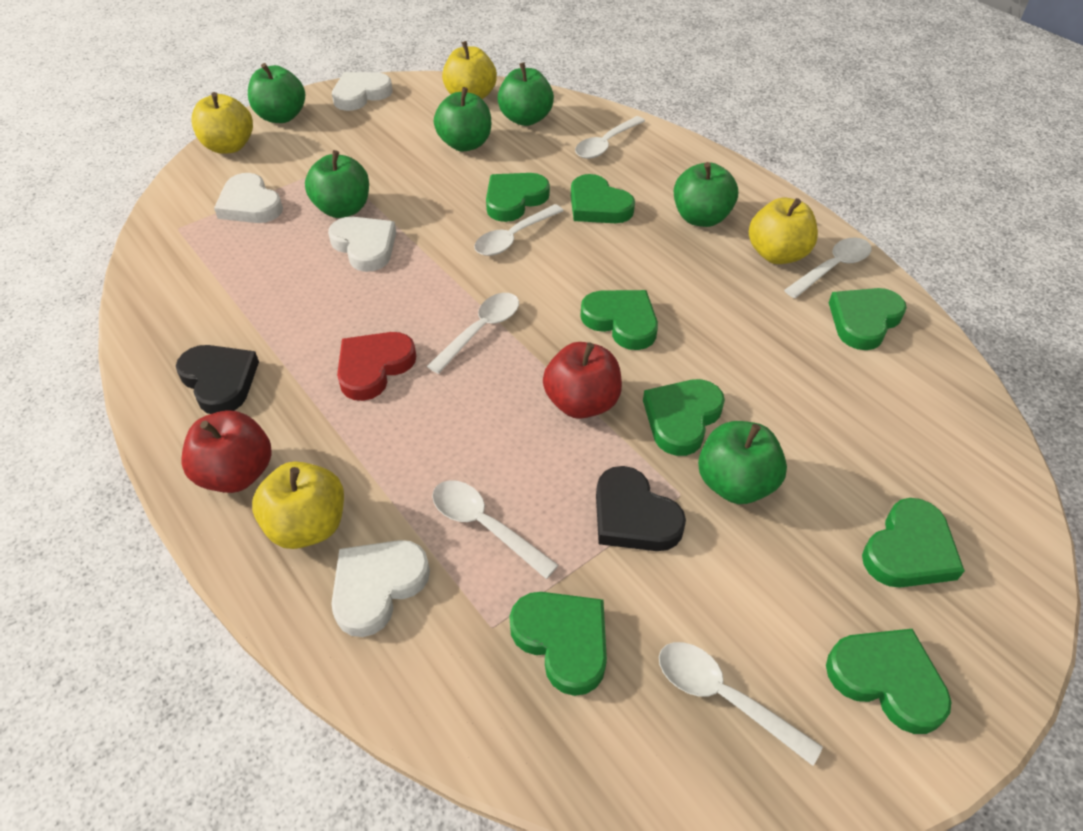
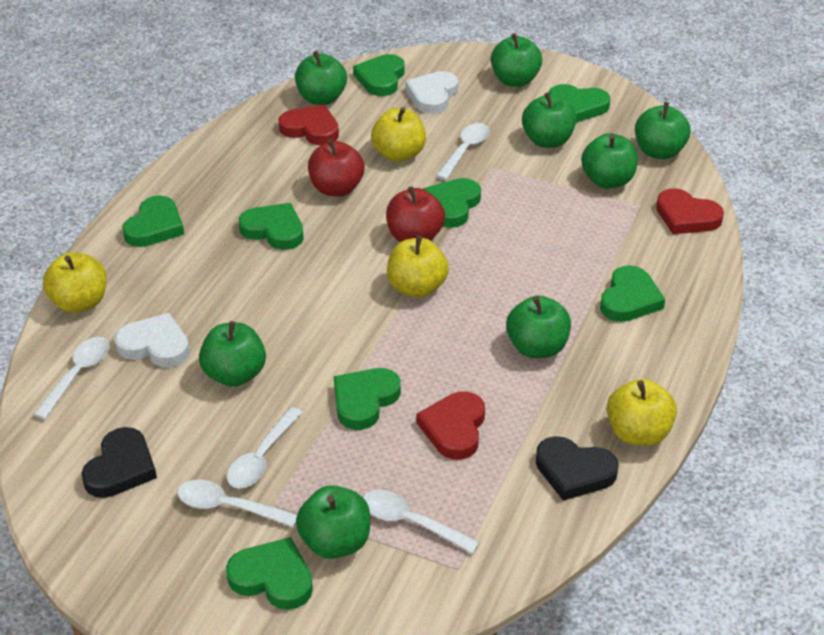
green apple: [248,63,305,123] [305,150,369,218] [434,87,491,152] [497,63,554,126] [674,162,738,227] [698,421,787,504] = 6 -> [199,321,266,387] [295,51,347,105] [296,485,370,559] [491,33,542,87] [506,296,571,358] [522,92,576,148] [581,133,638,189] [635,102,690,159] = 8
red heart: [337,332,416,401] = 1 -> [278,105,339,145] [417,391,485,460] [656,188,724,234] = 3
white heart: [214,173,283,223] [328,217,396,272] [331,540,430,637] [332,72,393,111] = 4 -> [114,313,190,367] [406,71,458,114] = 2
white spoon: [427,293,519,374] [432,480,559,579] [474,204,564,256] [575,116,645,159] [659,642,823,766] [784,238,871,298] = 6 -> [33,337,110,419] [177,480,297,528] [227,407,303,488] [363,490,480,554] [436,123,490,180] = 5

